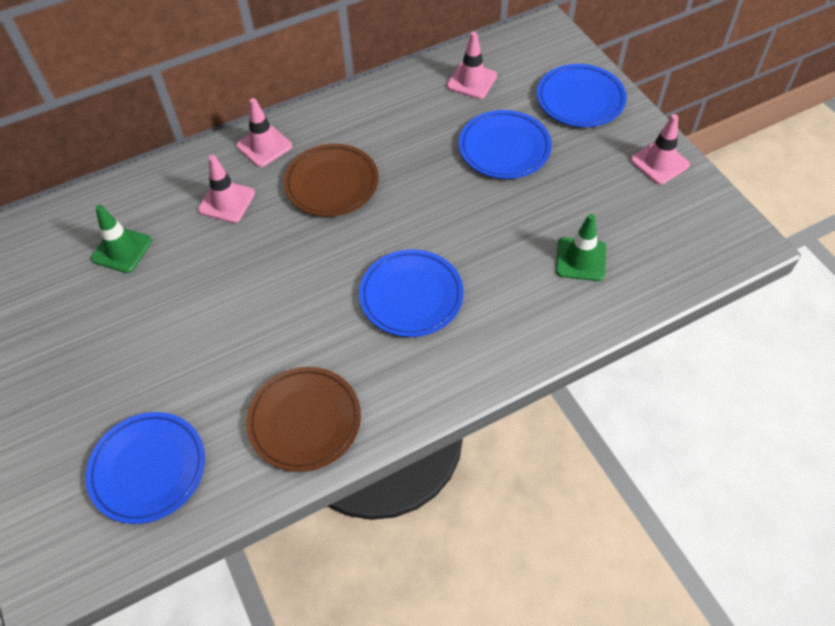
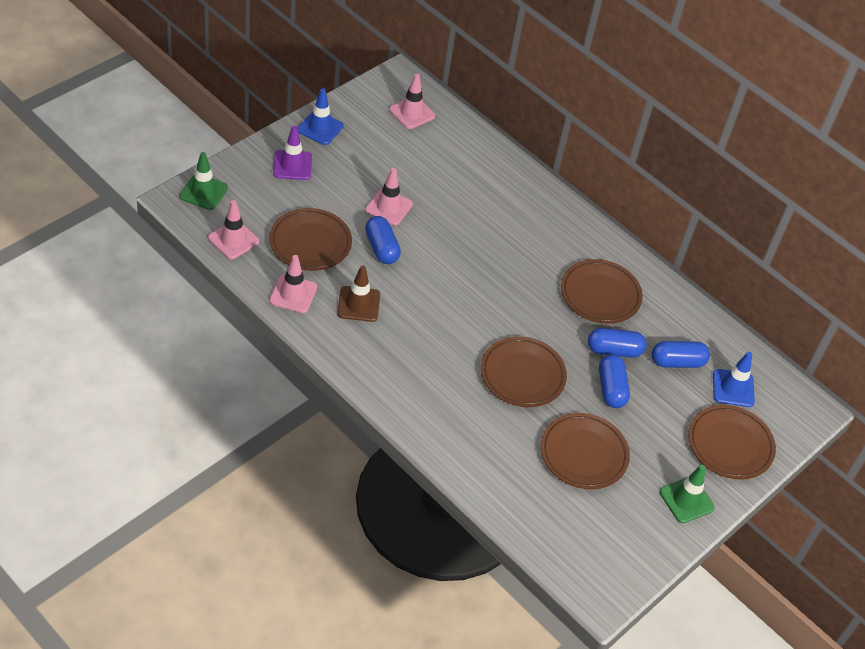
blue capsule: none = 0 -> [365,216,401,264] [588,328,647,357] [599,354,630,408] [652,341,710,368] = 4
blue plate: [86,412,205,524] [359,249,464,337] [459,110,552,179] [537,64,627,127] = 4 -> none = 0
blue traffic cone: none = 0 -> [297,88,344,145] [713,352,755,407] = 2
brown plate: [246,367,361,472] [284,144,379,216] = 2 -> [269,208,352,271] [481,336,567,407] [541,413,630,489] [561,259,643,324] [688,405,776,480] = 5
brown traffic cone: none = 0 -> [337,265,380,322] = 1
purple traffic cone: none = 0 -> [273,125,312,180] = 1

